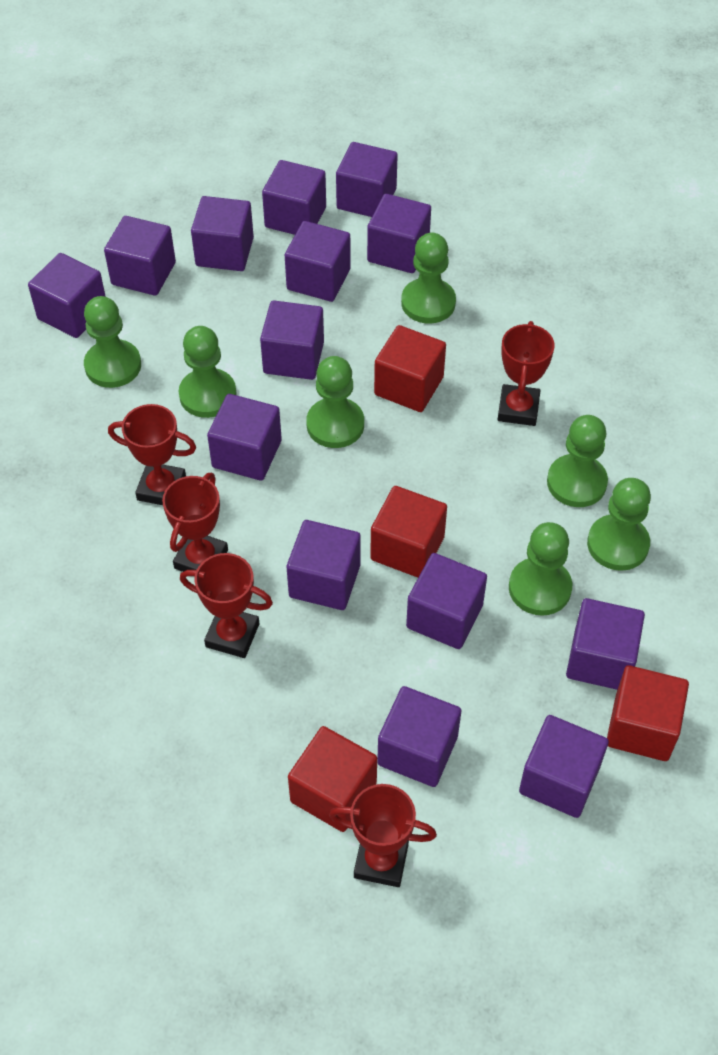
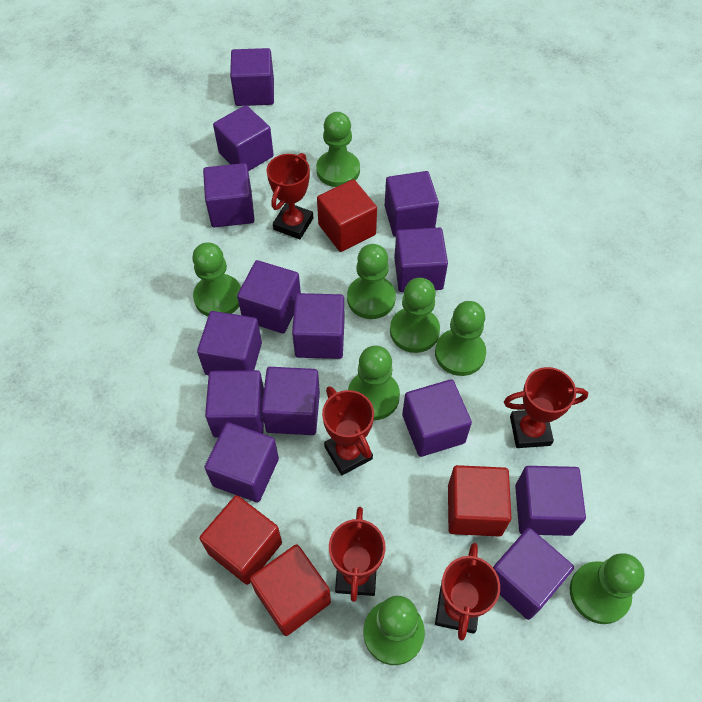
green pawn: [84,296,141,388] [179,326,237,418] [306,356,364,448] [401,233,456,323] [509,522,572,616] [547,415,608,507] [587,478,651,571] = 7 -> [192,242,241,316] [316,112,360,187] [347,244,396,319] [348,346,400,420] [363,596,425,665] [390,278,440,353] [435,301,486,376] [570,553,645,624] = 8

